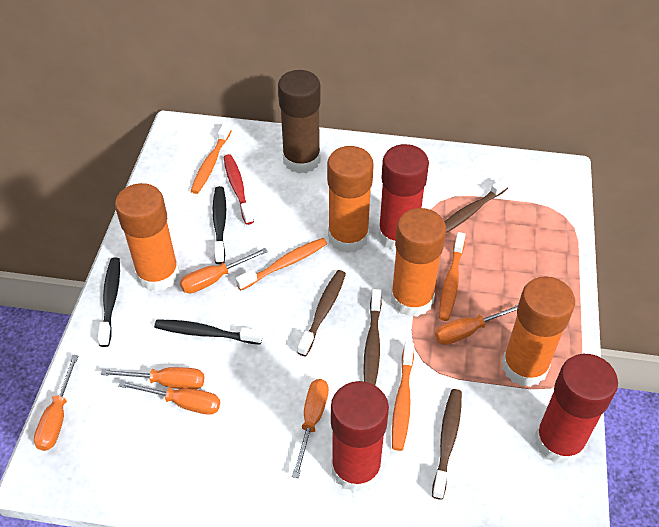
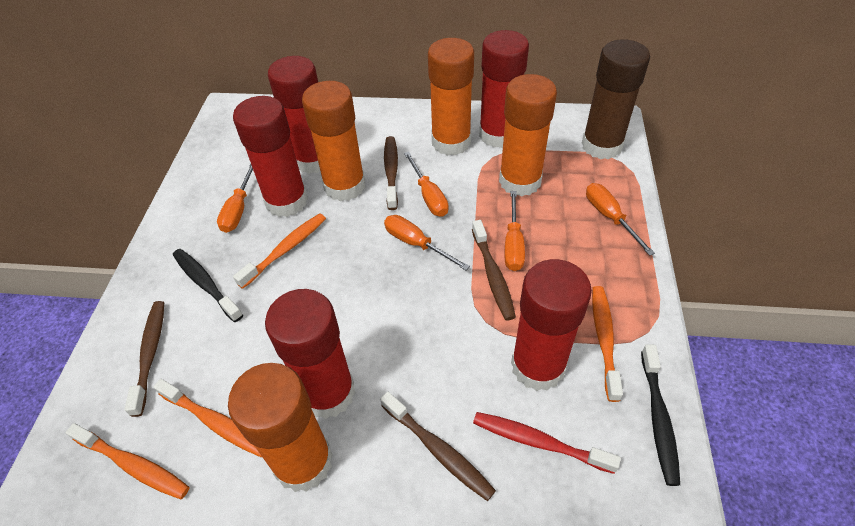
black toothbrush: [97,257,120,347] [154,319,263,345] [212,186,226,264] = 3 -> [173,249,243,322] [641,344,680,486] = 2
orange screwdriver: [34,355,79,451] [101,367,204,389] [118,381,220,415] [180,248,268,293] [292,379,329,478] [435,305,518,345] = 6 -> [217,164,253,233] [384,215,470,270] [404,152,449,217] [505,191,525,271] [586,183,655,256] = 5
red glue stick: [331,381,389,492] [378,144,429,250] [535,354,618,465] = 3 -> [233,96,308,217] [265,289,355,419] [268,56,320,174] [479,30,529,148] [511,259,592,391] = 5

